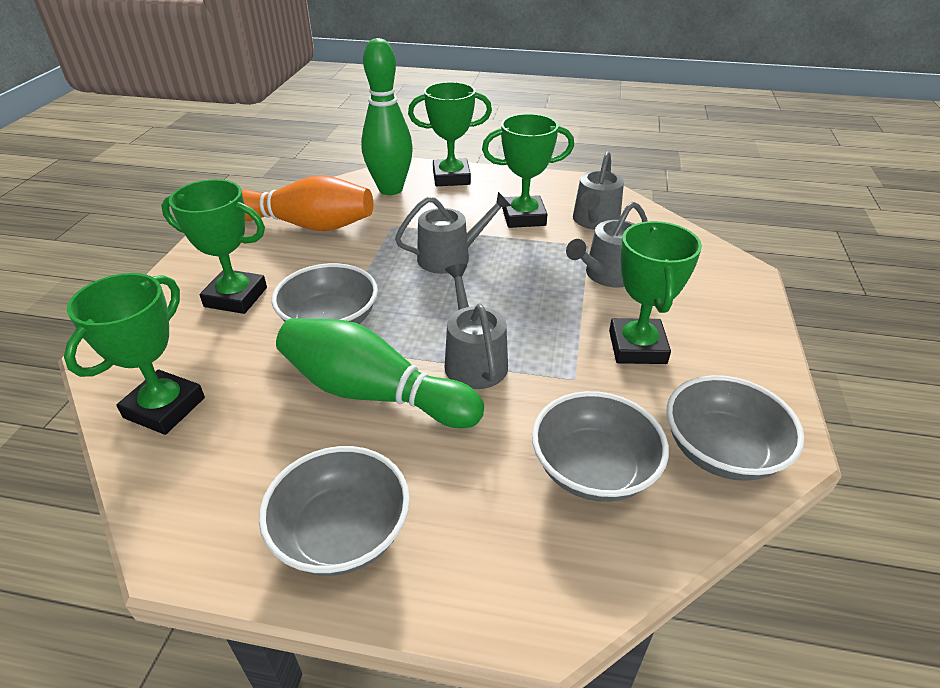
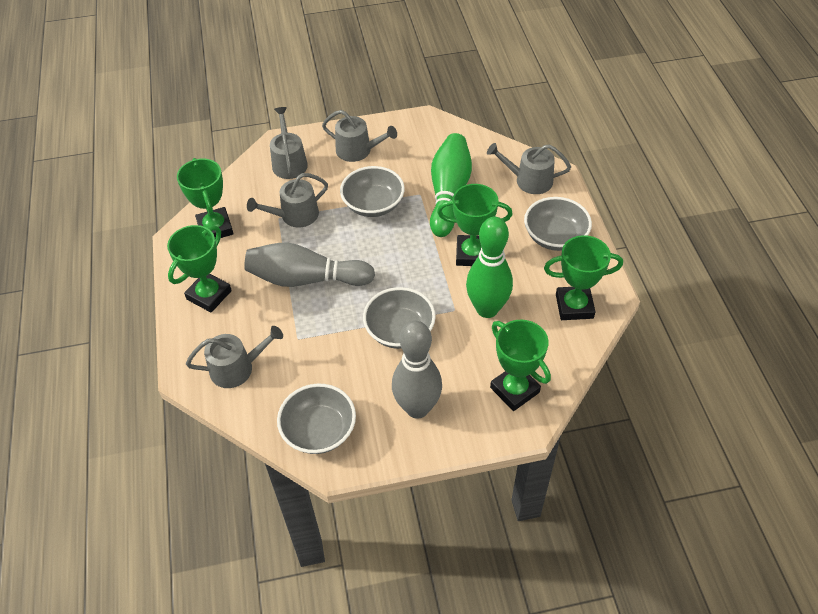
grey bowling pin: none = 0 -> [244,242,375,287] [392,321,442,419] = 2
grey watering can: [395,192,511,274] [444,264,508,389] [566,201,648,287] [573,151,624,230] = 4 -> [186,326,283,388] [247,173,328,227] [270,107,308,179] [322,110,397,162] [487,143,571,194] = 5
orange bowling pin: [241,175,373,231] = 1 -> none = 0

